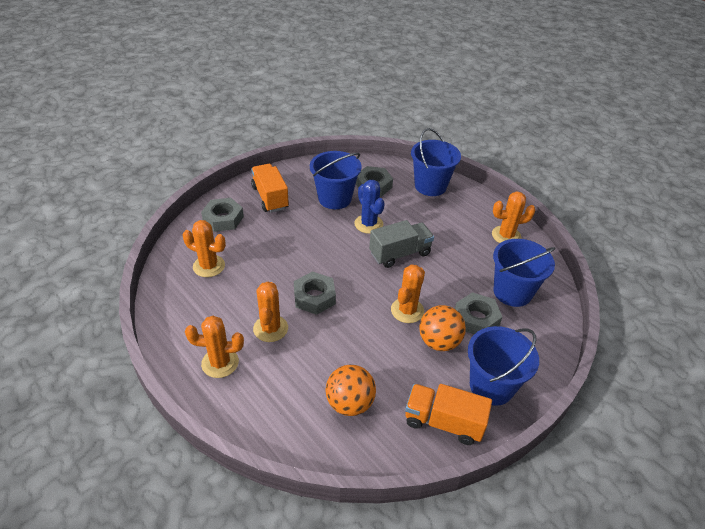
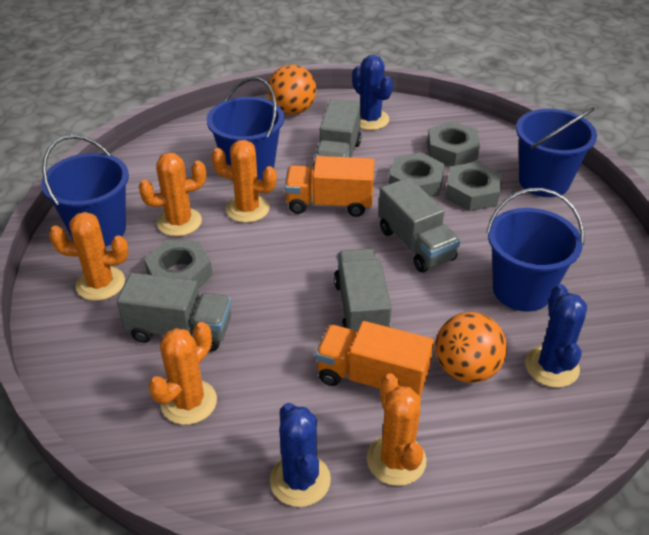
blue cactus: [354,180,385,234] = 1 -> [270,403,331,507] [352,55,393,130] [525,284,587,388] = 3
grey truck: [369,220,434,268] = 1 -> [117,273,232,352] [313,99,361,170] [334,249,392,332] [378,177,460,273] = 4

